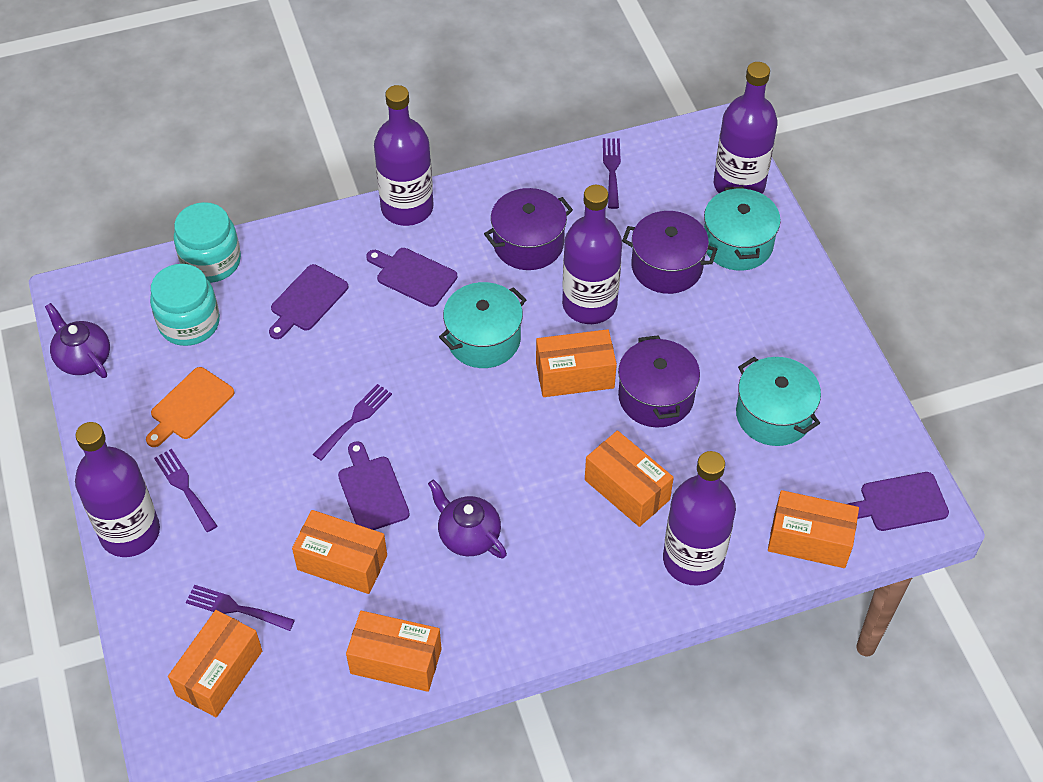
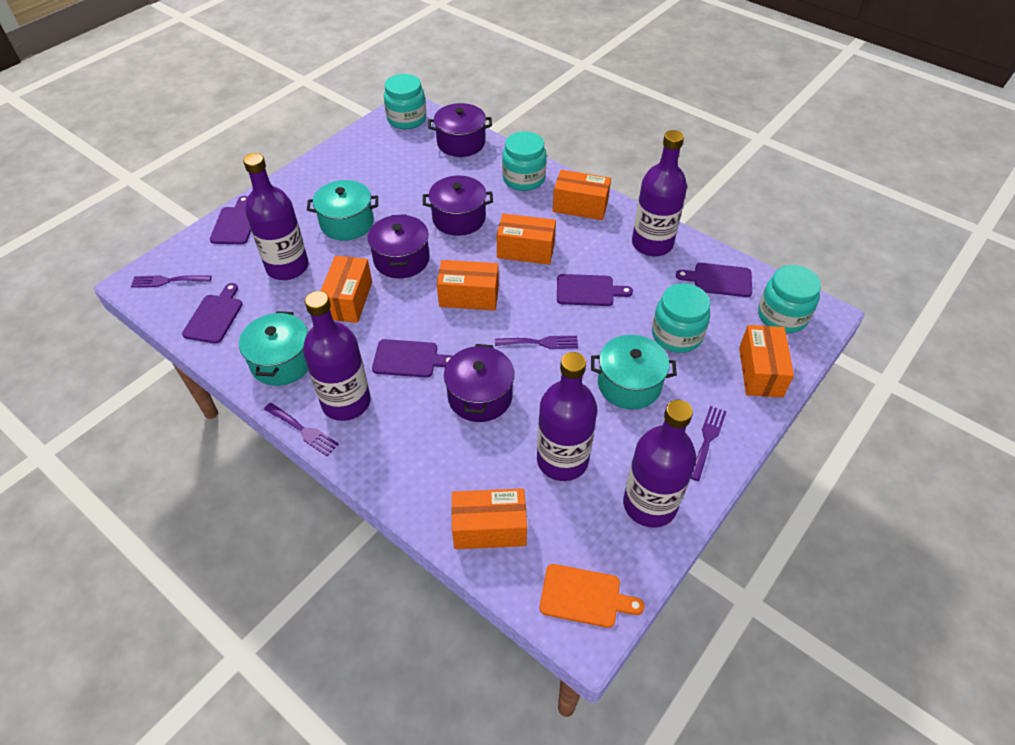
purple cutting board: [269,264,348,339] [338,441,410,530] [366,248,457,307] [848,472,949,531] = 4 -> [182,283,243,344] [210,196,251,244] [372,339,452,378] [557,274,633,306] [676,263,752,297] = 5
purple pot: [484,188,573,270] [618,335,700,427] [622,211,717,294] = 3 -> [368,214,430,278] [423,176,493,236] [428,103,492,157] [444,344,515,422] = 4
purple teapot: [45,303,110,378] [428,479,507,558] = 2 -> none = 0
turquoise jar: [150,264,220,346] [174,202,241,283] = 2 -> [384,74,426,129] [502,131,547,191] [652,283,710,353] [758,265,821,333] = 4

